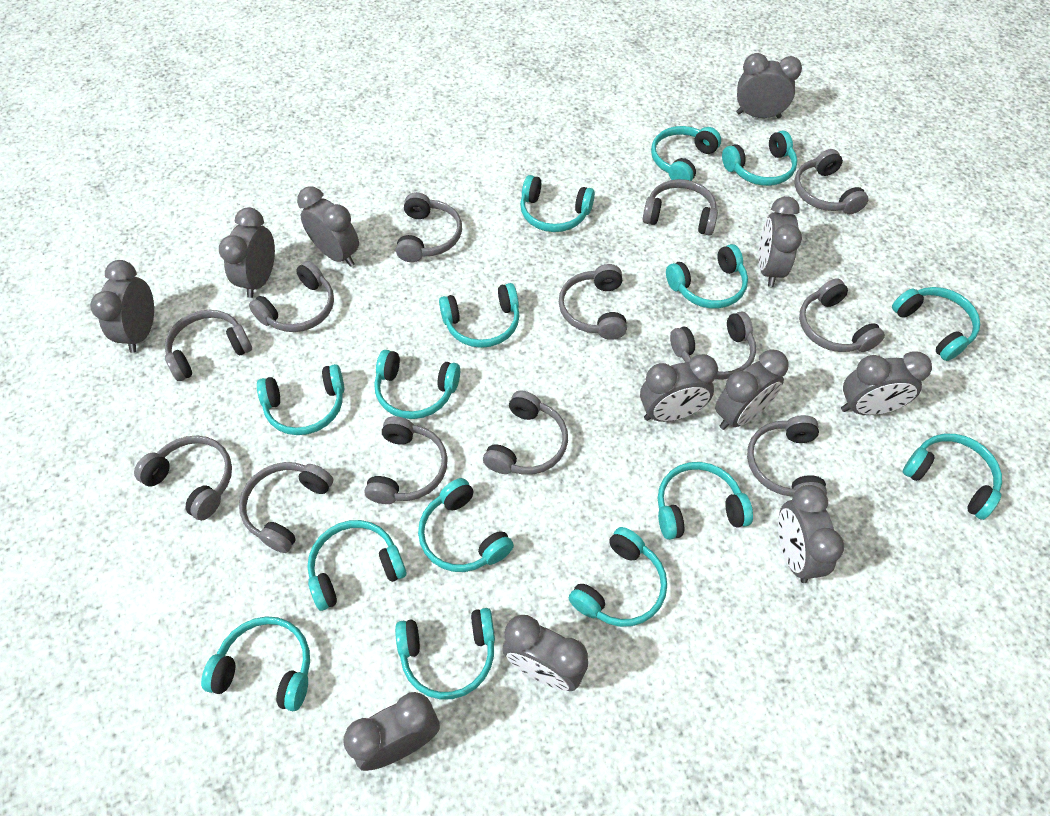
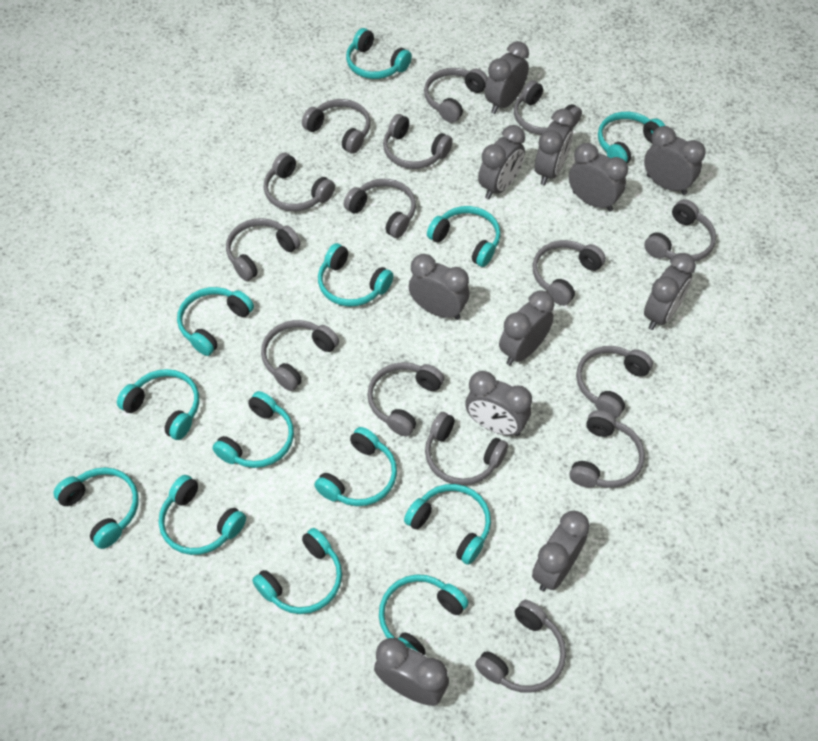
grey headphones: [134,435,232,520] [165,310,252,381] [239,462,333,553] [249,261,334,332] [364,416,448,504] [396,192,462,262] [483,390,568,475] [559,264,627,340] [642,179,718,235] [670,312,756,380] [747,415,827,497] [794,149,868,214] [799,278,885,352] = 13 -> [226,218,300,281] [261,320,339,391] [263,153,335,211] [302,99,370,154] [344,179,416,238] [367,362,444,436] [383,114,453,169] [424,68,488,123] [425,412,508,486] [475,600,566,693] [514,80,582,135] [533,240,606,306] [569,410,645,488] [576,346,653,418] [644,199,716,261] = 15
turquoise headphones: [201,616,310,711] [257,364,344,435] [308,520,407,611] [374,350,460,419] [395,608,495,700] [418,478,514,572] [439,283,520,348] [520,175,595,232] [569,527,667,627] [651,126,721,181] [658,462,753,540] [666,244,748,308] [722,131,798,186] [892,287,980,361] [903,434,1002,520] = 15 -> [53,467,139,549] [117,369,199,440] [159,475,246,555] [177,287,254,356] [212,391,294,468] [252,528,342,614] [314,427,397,506] [318,243,394,307] [346,28,412,79] [379,574,469,655] [404,484,491,565] [427,206,501,267] [598,112,665,163] = 13

